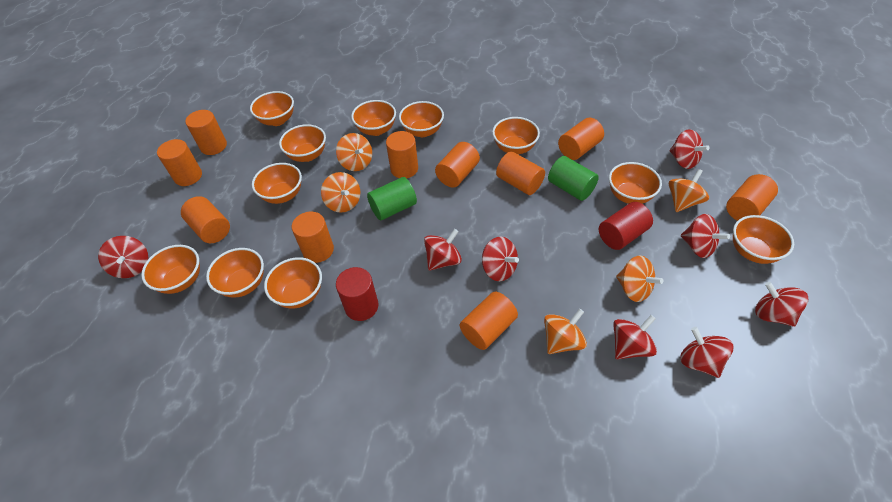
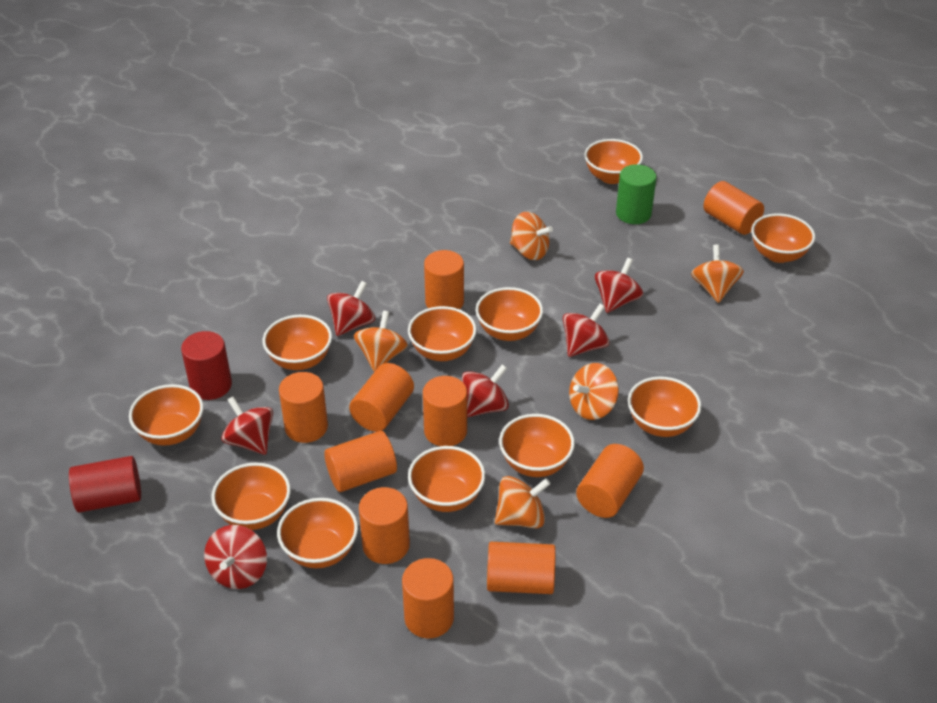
green cylinder: [367,177,417,221] [548,156,599,201] = 2 -> [616,164,656,224] = 1
red spinning top: [98,236,148,278] [424,229,462,271] [482,237,519,281] [613,315,657,359] [670,129,709,169] [680,327,733,378] [681,214,730,258] [755,282,808,327] = 8 -> [204,525,267,589] [221,396,273,455] [327,281,375,336] [462,364,509,417] [563,304,610,357] [595,258,643,313] = 6

